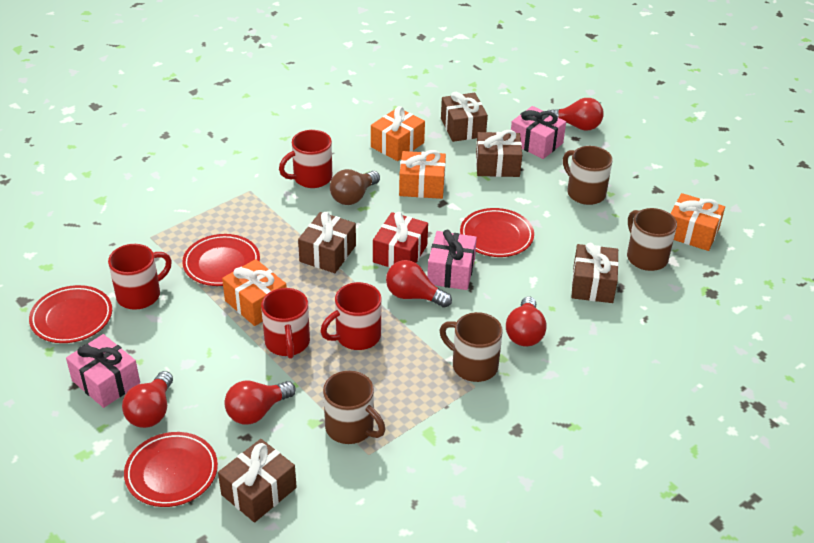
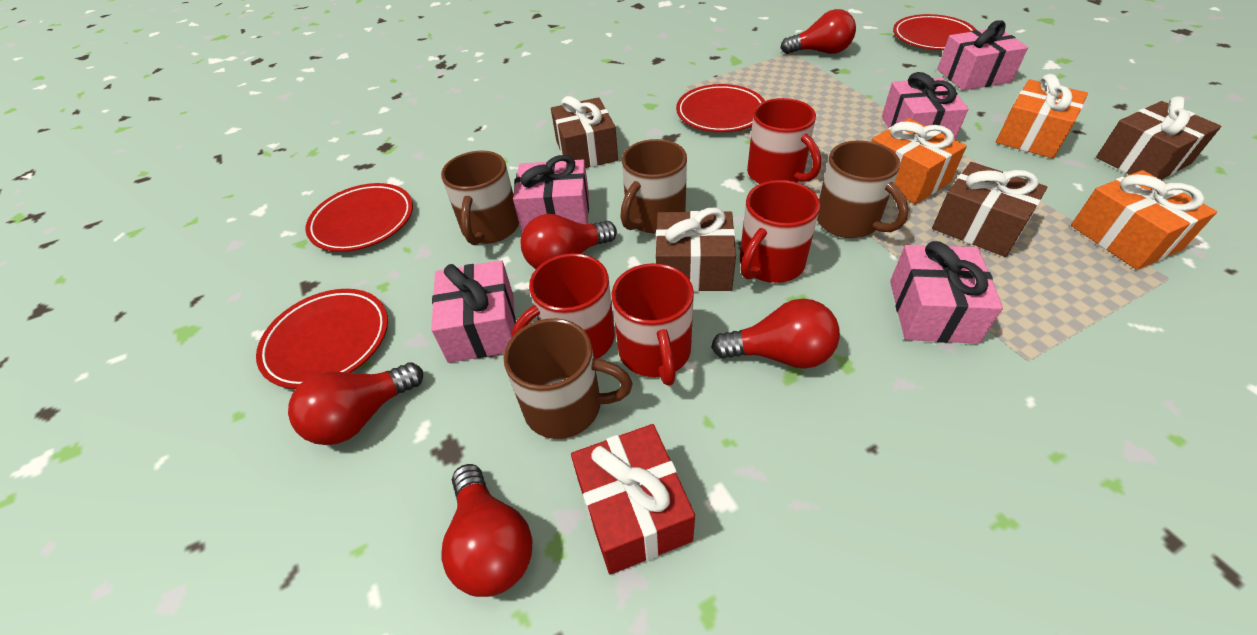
brown gift: [218,439,297,522] [298,212,356,273] [441,92,488,142] [476,130,522,177] [572,243,619,303] = 5 -> [551,96,618,168] [656,208,736,291] [932,162,1047,257] [1096,96,1221,180] = 4
brown light bulb: [330,169,380,205] = 1 -> none = 0
orange gift: [222,259,287,326] [371,106,425,161] [399,150,446,199] [670,193,725,251] = 4 -> [871,118,967,204] [996,74,1088,158] [1071,170,1217,270] = 3
pink gift: [66,334,140,408] [427,230,477,290] [511,106,566,159] = 3 -> [431,260,516,363] [513,155,589,232] [882,72,968,140] [890,241,1003,344] [937,20,1028,91] = 5

